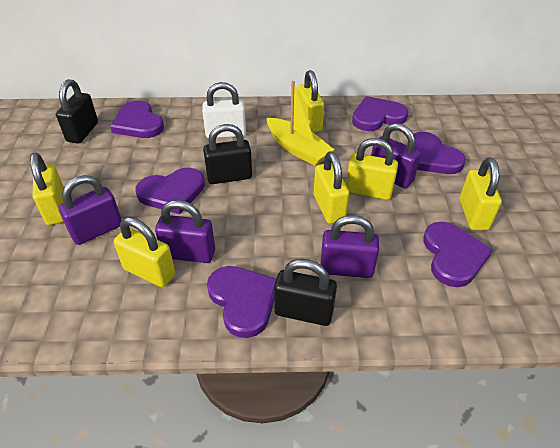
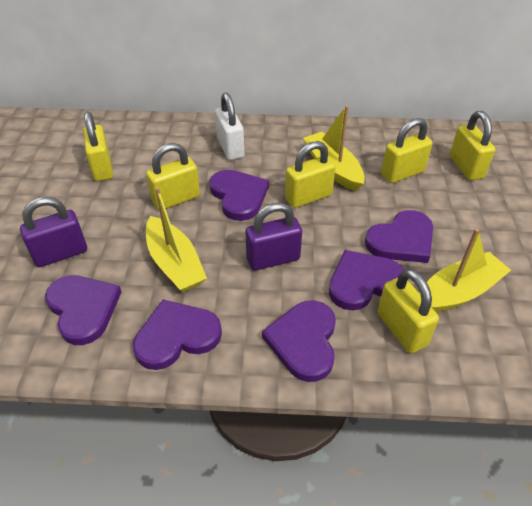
black padlock: [56,79,98,144] [203,124,252,184] [274,259,337,326] = 3 -> none = 0
purple padlock: [59,175,122,245] [155,200,215,263] [320,215,379,278] [371,123,421,189] = 4 -> [20,197,87,267] [245,203,302,271] = 2
yellow boat: [267,81,334,166] = 1 -> [146,187,207,292] [303,106,365,191] [419,228,511,312] = 3

